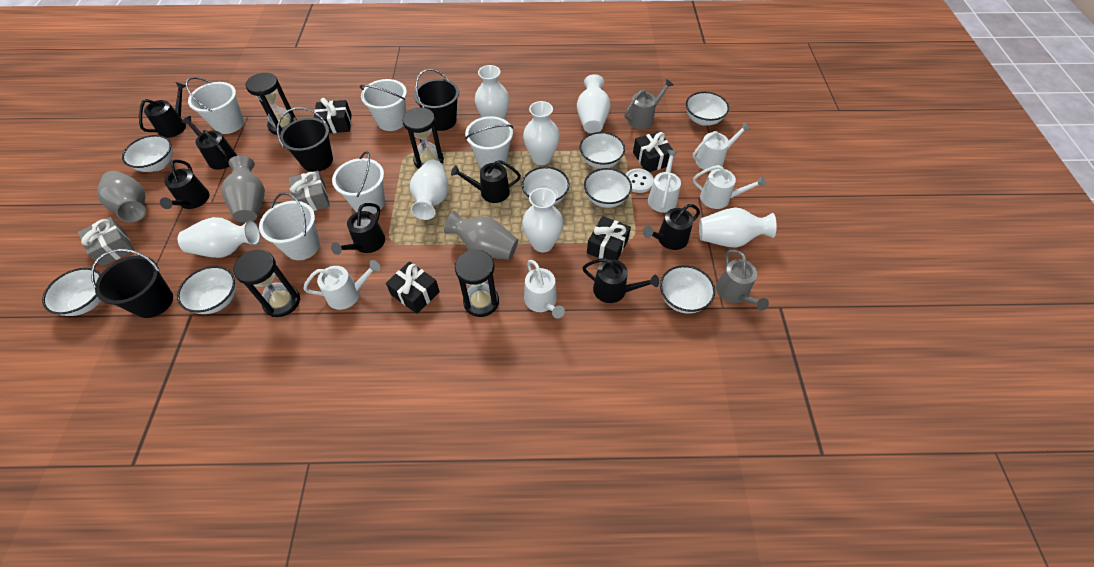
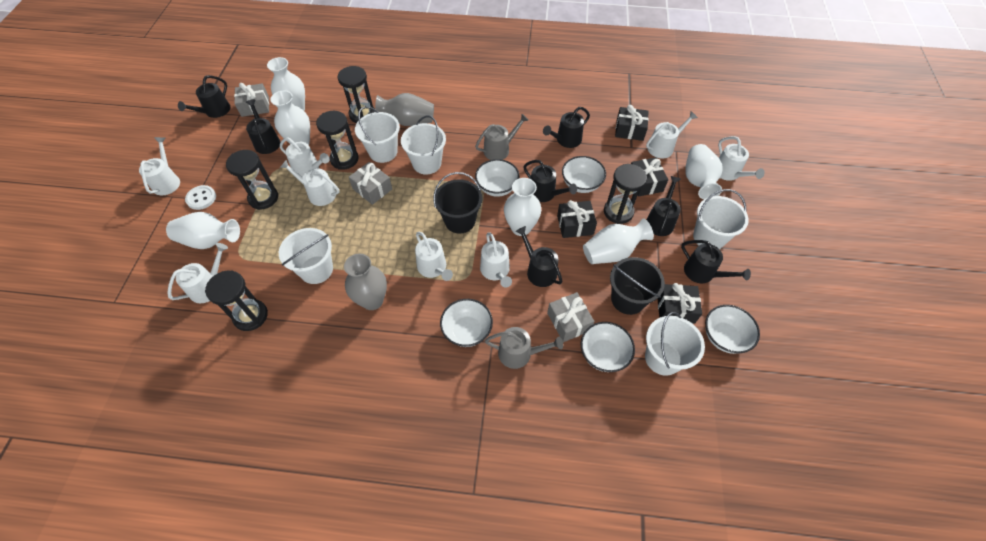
black bucket: [91,249,173,318] [277,107,333,172] [414,69,459,131] = 3 -> [433,172,483,234] [610,257,665,315] = 2
black hourglass: [233,250,300,317] [246,73,297,135] [402,107,444,169] [455,249,499,317] = 4 -> [205,270,268,331] [226,150,278,210] [316,111,358,170] [337,66,375,123] [604,164,647,224] = 5
grey gift: [78,217,134,267] [288,170,330,211] = 2 -> [234,83,269,117] [349,162,392,205] [547,292,595,342] = 3
grey vase: [97,171,146,223] [221,156,265,223] [444,211,518,260] = 3 -> [344,254,387,310] [375,93,434,126] = 2
white bowl: [42,268,101,316] [122,135,173,172] [177,266,236,314] [522,167,570,205] [580,132,625,169] [584,168,632,208] [660,265,715,314] [686,92,729,126] = 8 -> [440,299,493,347] [475,159,520,197] [562,156,606,193] [581,322,635,372] [705,305,760,354] = 5
white vase: [178,217,260,258] [410,160,448,220] [475,65,509,119] [522,188,563,252] [523,101,560,165] [577,74,611,133] [699,207,777,248] = 7 -> [166,212,240,249] [267,57,305,111] [270,91,310,145] [504,178,541,236] [583,218,654,264] [685,144,722,199] = 6
white watering can: [303,260,381,310] [524,260,565,318] [648,150,681,213] [693,122,750,171] [693,165,766,209] = 5 -> [139,137,180,195] [167,243,228,303] [280,137,330,177] [280,160,339,206] [415,232,453,281] [480,232,512,288] [646,111,698,158] [718,136,765,181] = 8

